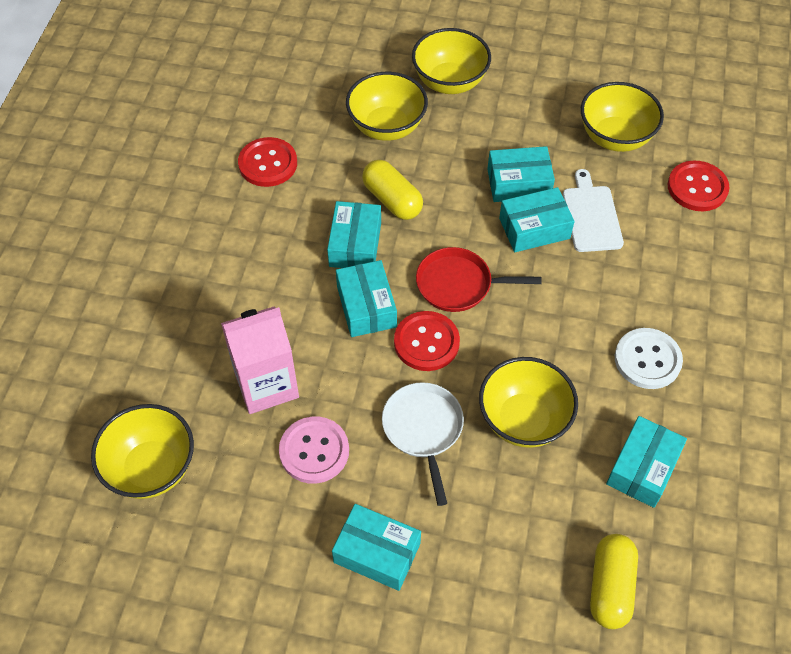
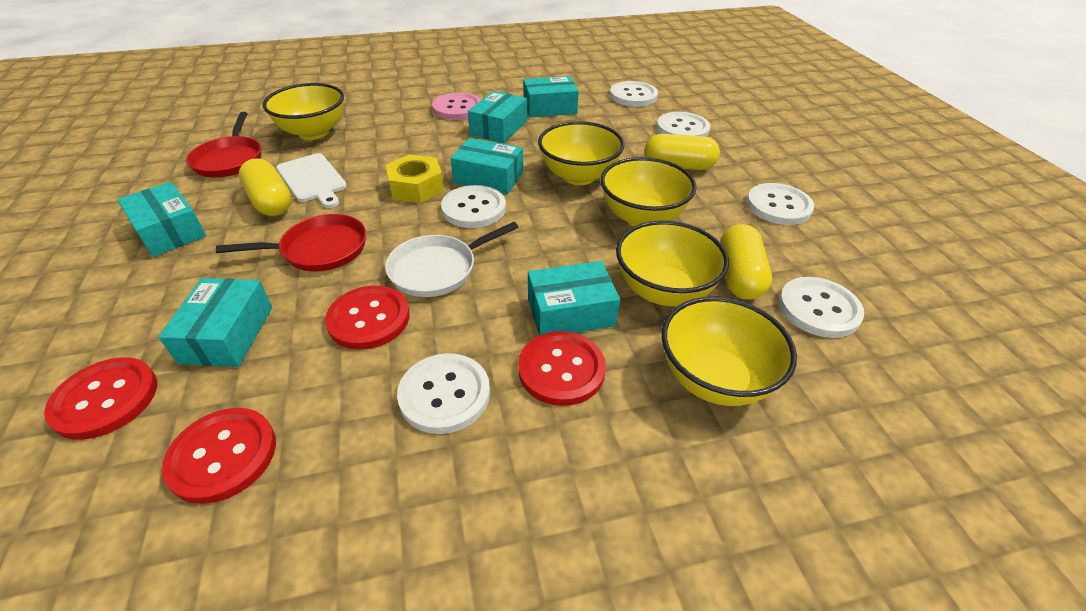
pink carton: [221,306,299,414] = 1 -> none = 0
red button: [238,137,297,187] [394,311,460,371] [668,161,730,211] = 3 -> [44,357,157,440] [162,408,276,504] [325,286,409,350] [518,331,606,406] = 4
red pan: [416,247,542,312] = 1 -> [186,112,261,177] [216,214,366,271] = 2
white button: [615,328,683,389] = 1 -> [397,353,490,434] [441,185,506,228] [610,81,658,107] [657,112,710,137] [746,183,814,225] [779,277,864,338] = 6
yellow capsule: [362,160,423,220] [590,534,638,629] = 2 -> [239,158,292,216] [644,134,720,170] [720,224,772,300] = 3
yellow nut: none = 0 -> [386,154,444,203] = 1

